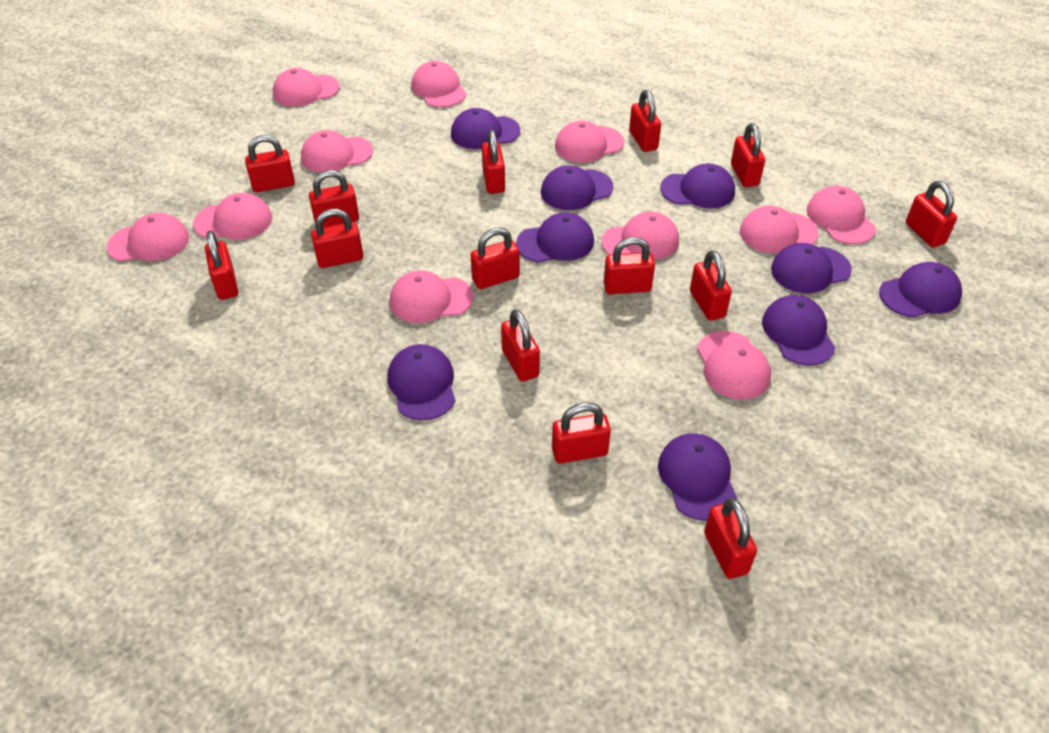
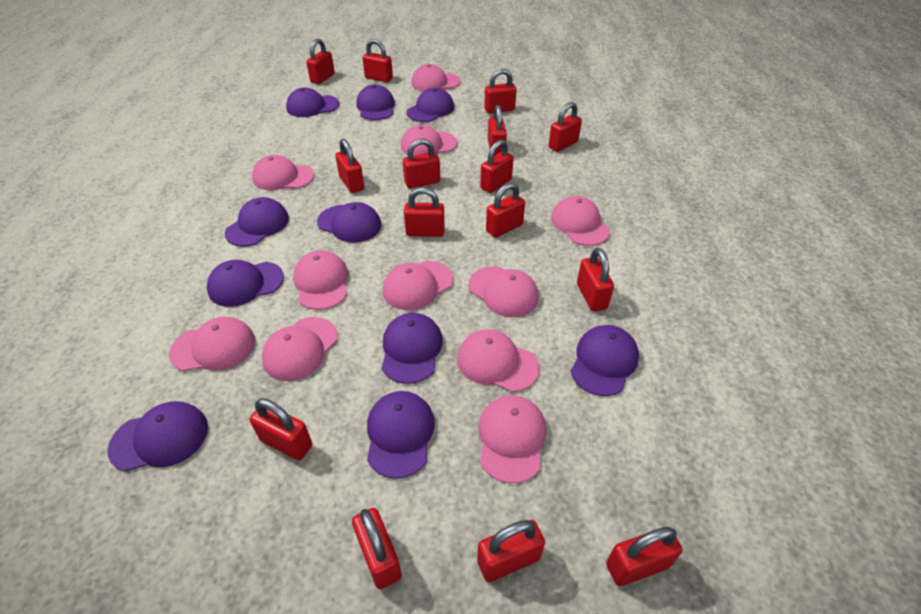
purple cap: [387,344,455,421] [451,108,520,149] [516,212,594,263] [541,165,613,210] [658,433,737,521] [660,164,735,208] [762,295,835,366] [771,243,852,293] [879,262,962,318] = 9 -> [108,401,208,472] [207,260,284,307] [225,197,289,247] [286,87,339,117] [317,202,381,243] [356,84,395,120] [367,391,435,479] [382,313,443,384] [406,88,454,122] [570,325,639,396] = 10
red padlock: [205,230,238,300] [245,135,295,192] [309,170,359,228] [311,209,363,268] [470,227,520,289] [482,130,505,194] [501,309,540,382] [552,402,611,464] [604,237,655,294] [629,90,661,152] [690,250,732,321] [704,498,757,579] [731,123,765,187] [906,181,957,247] = 14 -> [249,398,312,461] [306,39,335,84] [335,139,364,193] [352,508,402,589] [362,39,393,83] [403,139,440,189] [404,187,445,237] [477,520,545,582] [480,139,514,193] [484,69,517,114] [486,183,525,238] [488,105,507,156] [548,102,582,152] [577,248,614,311] [606,527,682,586] = 15

